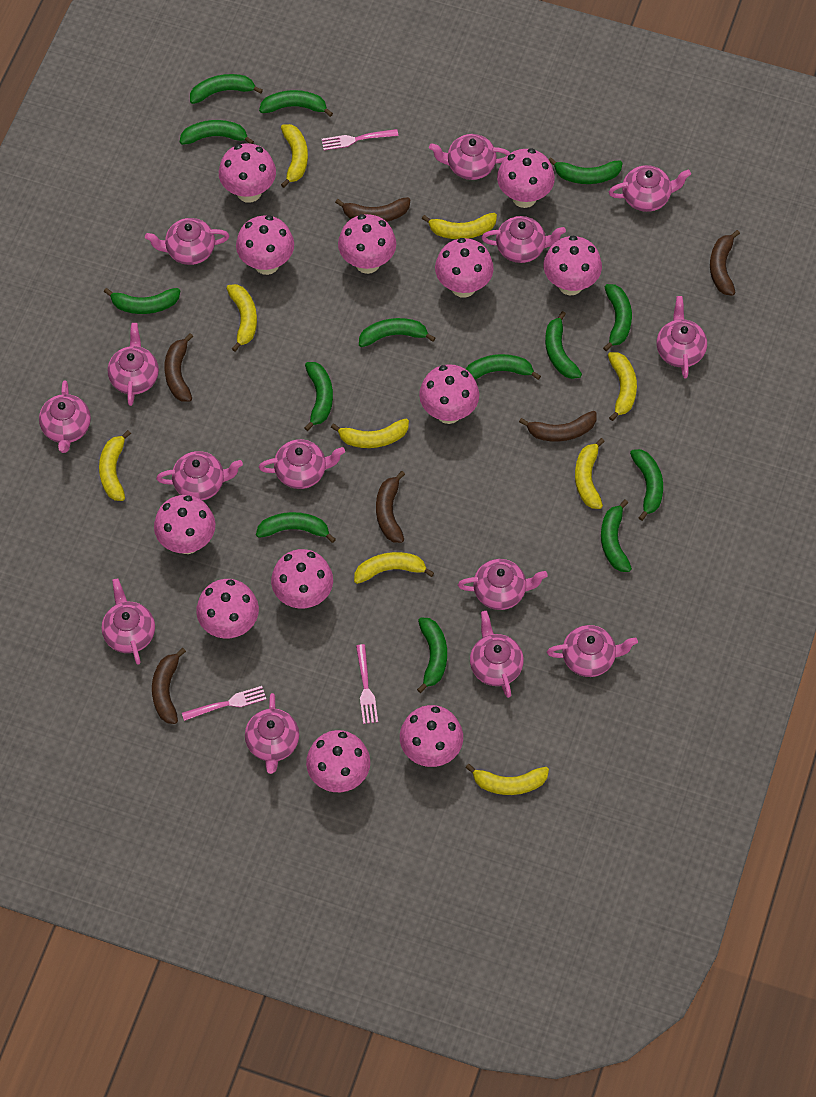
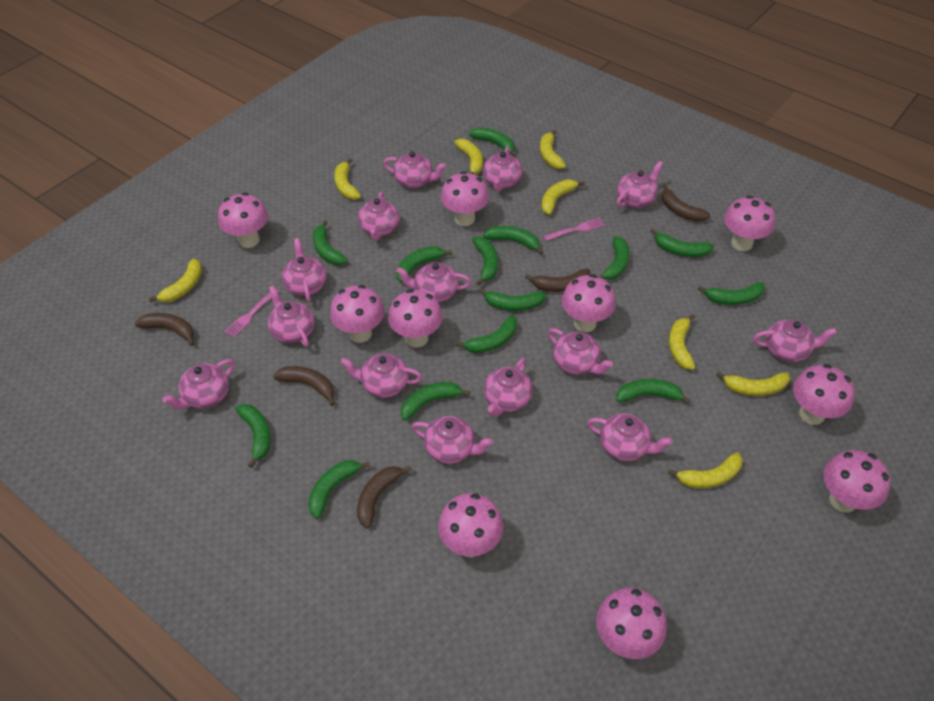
brown banana: [152,648,186,724] [164,333,193,402] [335,197,410,222] [376,471,405,543] [519,411,597,442] [710,230,740,296] = 6 -> [135,313,195,346] [273,366,335,406] [357,466,412,528] [525,268,591,292] [661,184,710,222] = 5
pink fork: [182,686,266,721] [321,129,398,150] [356,644,378,724] = 3 -> [224,289,279,338] [543,218,605,241] = 2
pink mushroom: [154,495,215,554] [196,579,259,638] [219,143,276,203] [236,215,294,275] [271,549,333,609] [306,730,370,792] [338,214,396,274] [400,705,463,767] [419,364,479,424] [435,238,494,298] [497,148,555,208] [544,236,602,296] = 12 -> [218,192,268,248] [330,285,384,343] [388,289,443,348] [438,493,503,557] [441,171,489,226] [562,274,616,332] [596,588,667,659] [724,195,775,251] [793,364,854,425] [823,450,891,513] = 10
yellow banana: [99,430,131,501] [226,284,257,352] [281,124,308,188] [331,419,409,448] [354,552,434,584] [422,213,497,239] [465,764,549,795] [575,438,605,509] [608,352,637,421] = 9 -> [149,259,202,302] [334,158,361,200] [454,139,483,174] [540,129,566,169] [541,179,585,215] [668,452,743,488] [669,314,695,370] [716,371,790,396] = 8

